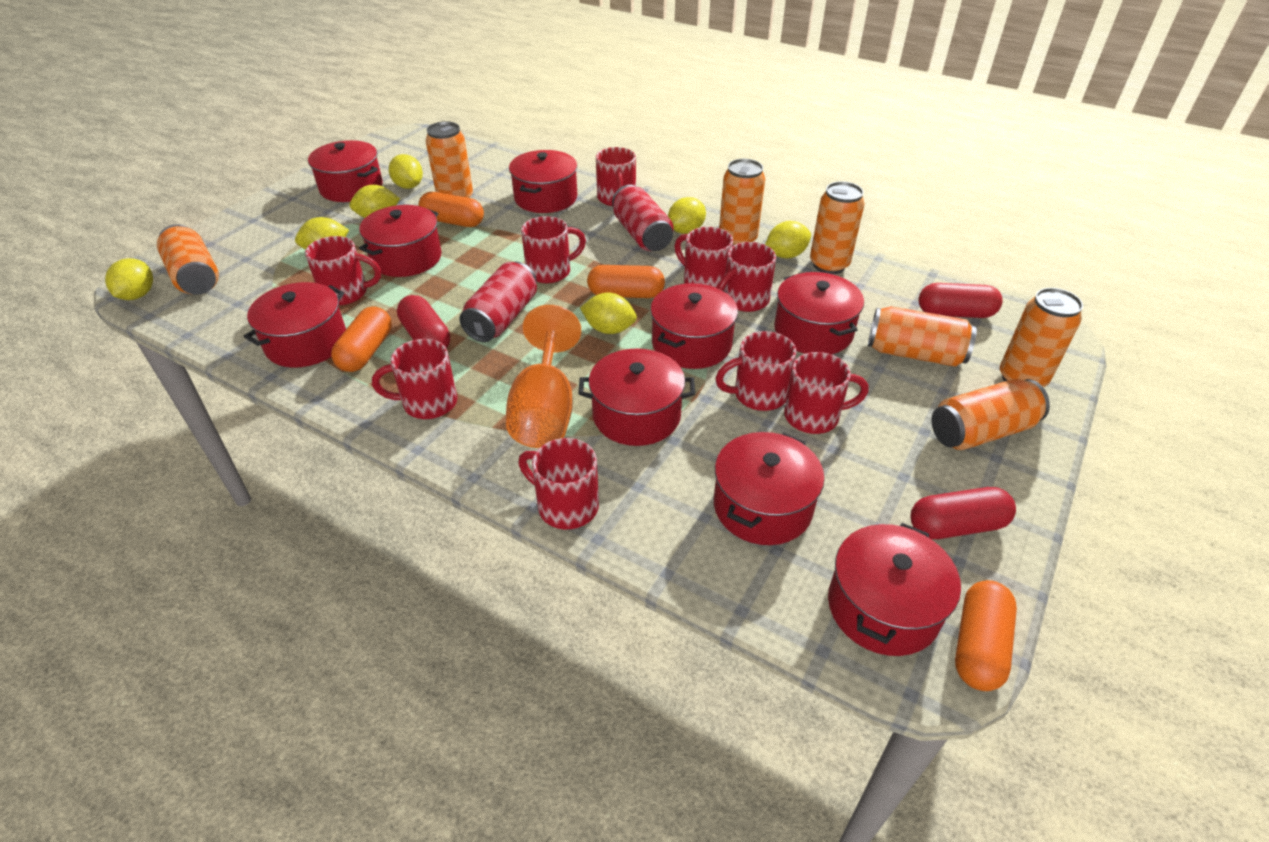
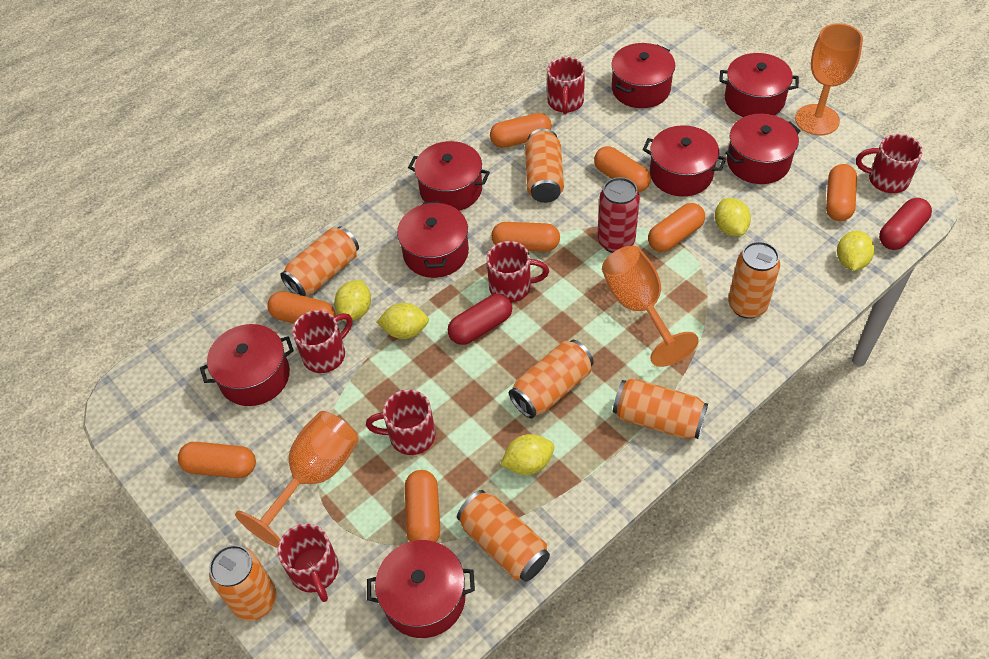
orange capsule: [331,306,392,372] [419,192,484,227] [587,265,665,298] [955,580,1017,691] = 4 -> [178,442,256,478] [267,291,336,324] [405,470,440,542] [490,113,552,148] [491,222,560,252] [594,146,651,193] [648,203,705,252] [826,164,857,221] = 8
orange goblet: [506,305,581,448] = 1 -> [235,411,359,548] [602,246,699,367] [795,23,863,135] = 3
red can: [459,262,537,342] [612,185,674,251] = 2 -> [597,177,640,253] = 1
red capsule: [397,295,450,349] [911,487,1016,539] [919,283,1003,318] = 3 -> [448,294,512,345] [879,198,932,250] = 2
red mug: [305,236,381,305] [372,339,457,419] [518,438,599,529] [521,216,586,283] [596,147,636,206] [674,227,733,288] [715,331,796,411] [717,242,776,312] [784,352,869,434] = 9 -> [277,523,339,602] [292,310,352,373] [366,389,436,455] [487,241,549,303] [547,57,585,114] [856,134,923,193] = 6
red pot: [244,282,346,368] [308,140,383,202] [359,205,442,277] [509,150,577,213] [578,348,695,446] [650,283,738,369] [714,432,824,545] [774,272,864,354] [828,523,961,656] = 9 -> [200,324,294,406] [367,540,475,638] [397,201,469,278] [408,141,490,211] [611,43,675,108] [643,125,726,197] [719,53,799,117] [725,114,801,184] = 8
yellow lemon: [105,258,153,300] [295,217,349,250] [349,185,400,218] [389,154,423,189] [580,292,637,334] [668,197,706,234] [765,221,811,258] = 7 -> [334,280,371,322] [377,303,429,339] [500,434,554,475] [715,198,751,236] [837,230,874,271] = 5

